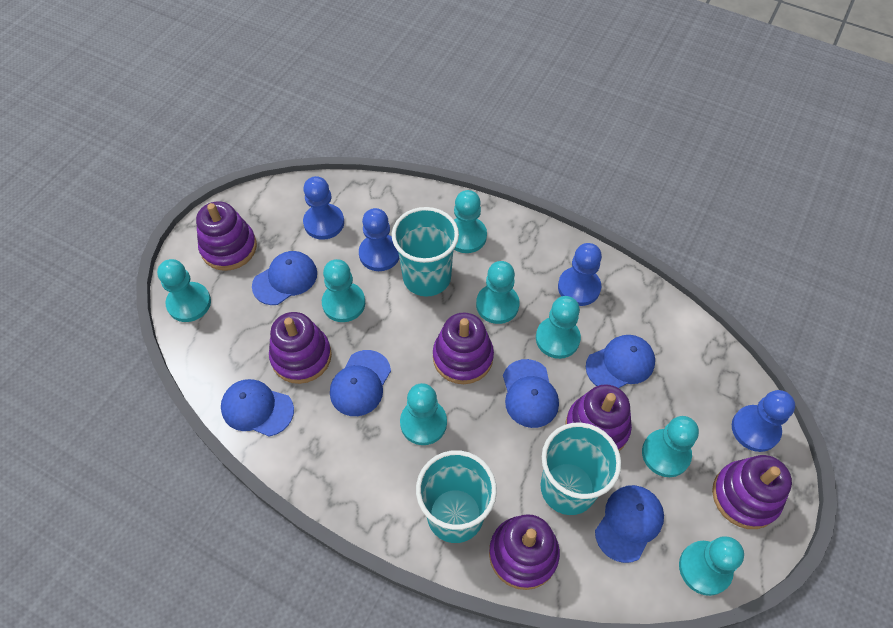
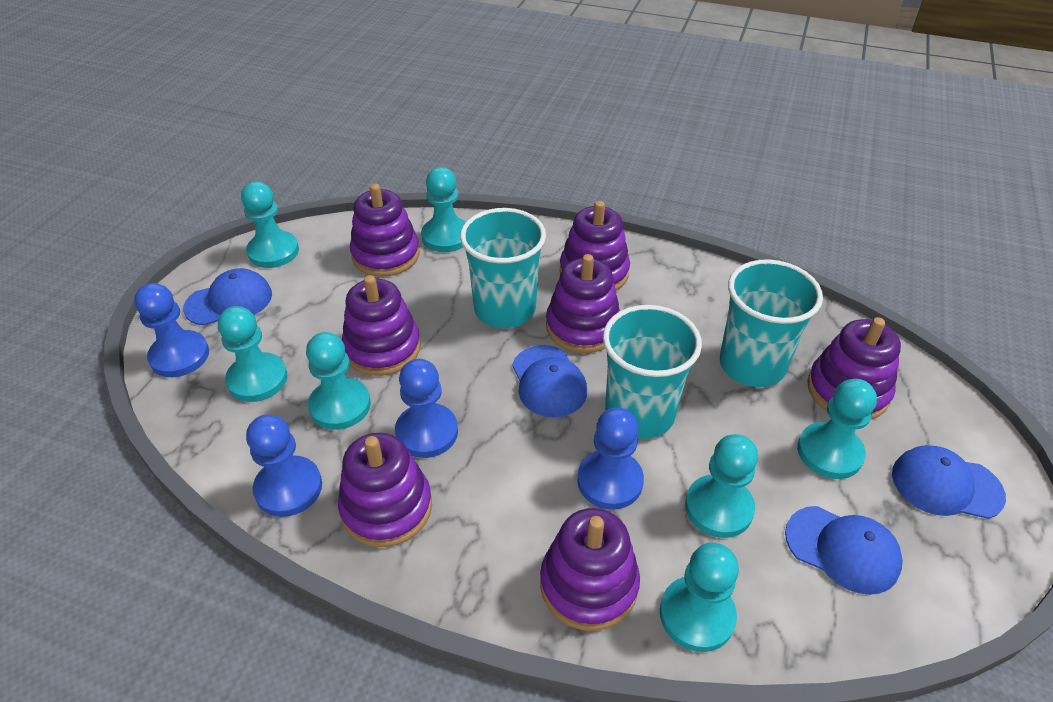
blue cap: [221,379,294,436] [252,251,317,305] [330,350,391,416] [503,359,559,428] [586,335,655,388] [595,485,664,563] = 6 -> [183,268,272,326] [512,345,587,418] [785,506,903,595] [892,445,1006,519] = 4
purple stacking toy: [196,201,257,271] [269,312,332,384] [433,312,494,384] [489,514,560,590] [566,384,632,451] [712,455,792,529] = 6 -> [338,433,432,547] [342,275,421,376] [350,184,420,277] [540,508,640,631] [546,254,620,353] [560,201,630,290] [807,317,901,419] = 7
turquoise pawn: [157,259,211,322] [322,259,365,322] [400,383,447,445] [454,190,487,253] [476,261,519,324] [536,296,581,359] [642,416,699,477] [679,536,744,596] = 8 -> [218,306,287,402] [241,182,299,268] [306,332,371,430] [421,167,466,252] [660,543,739,652] [685,434,758,538] [797,379,877,479] = 7

